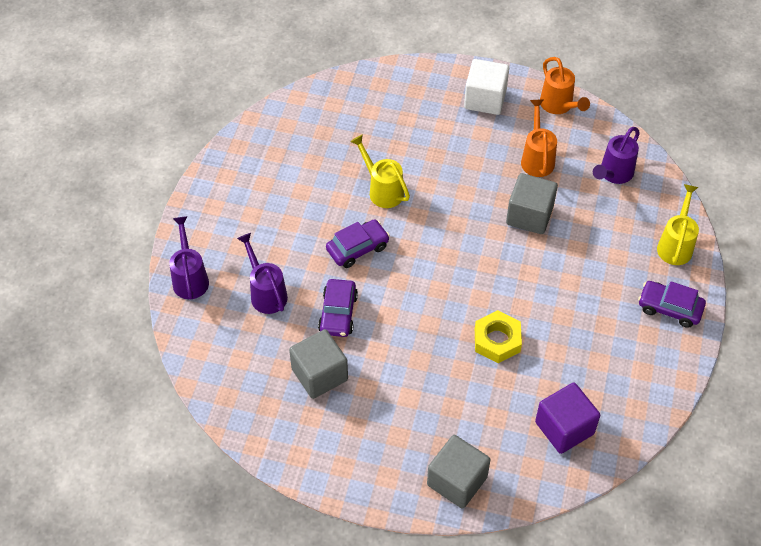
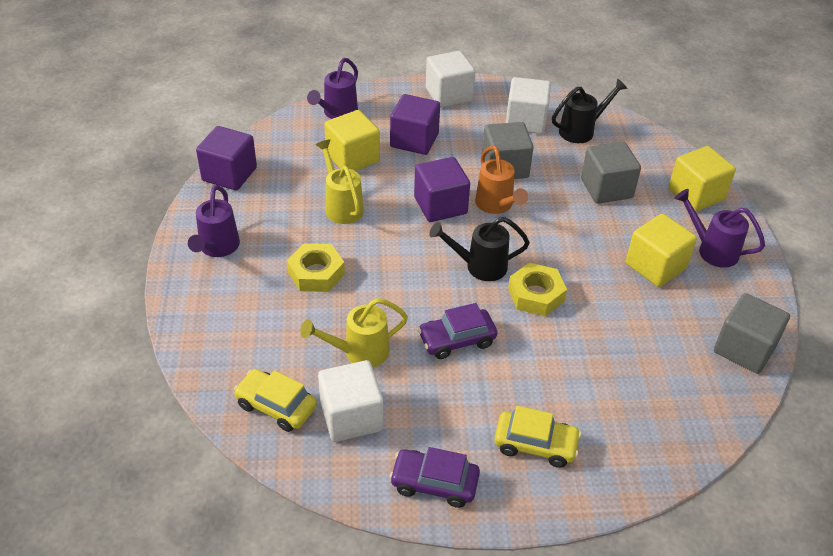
black watering can: none = 0 -> [429,217,530,281] [552,78,628,143] = 2
orange watering can: [521,99,557,177] [540,57,590,114] = 2 -> [475,145,528,214] = 1
purple car: [318,279,358,337] [326,219,390,268] [638,281,706,328] = 3 -> [389,447,480,508] [418,303,497,359] = 2
purple cube: [535,383,600,454] = 1 -> [196,126,257,191] [390,94,440,155] [414,157,470,222] = 3
white cube: [464,59,509,115] = 1 -> [318,360,383,442] [426,51,475,108] [506,77,551,134] = 3
yellow car: none = 0 -> [234,369,317,432] [494,406,581,468] = 2
yellow cube: none = 0 -> [324,110,380,171] [626,214,697,287] [668,146,736,212] = 3
yellow nut: [475,310,522,363] = 1 -> [287,244,345,292] [508,263,567,316] = 2

